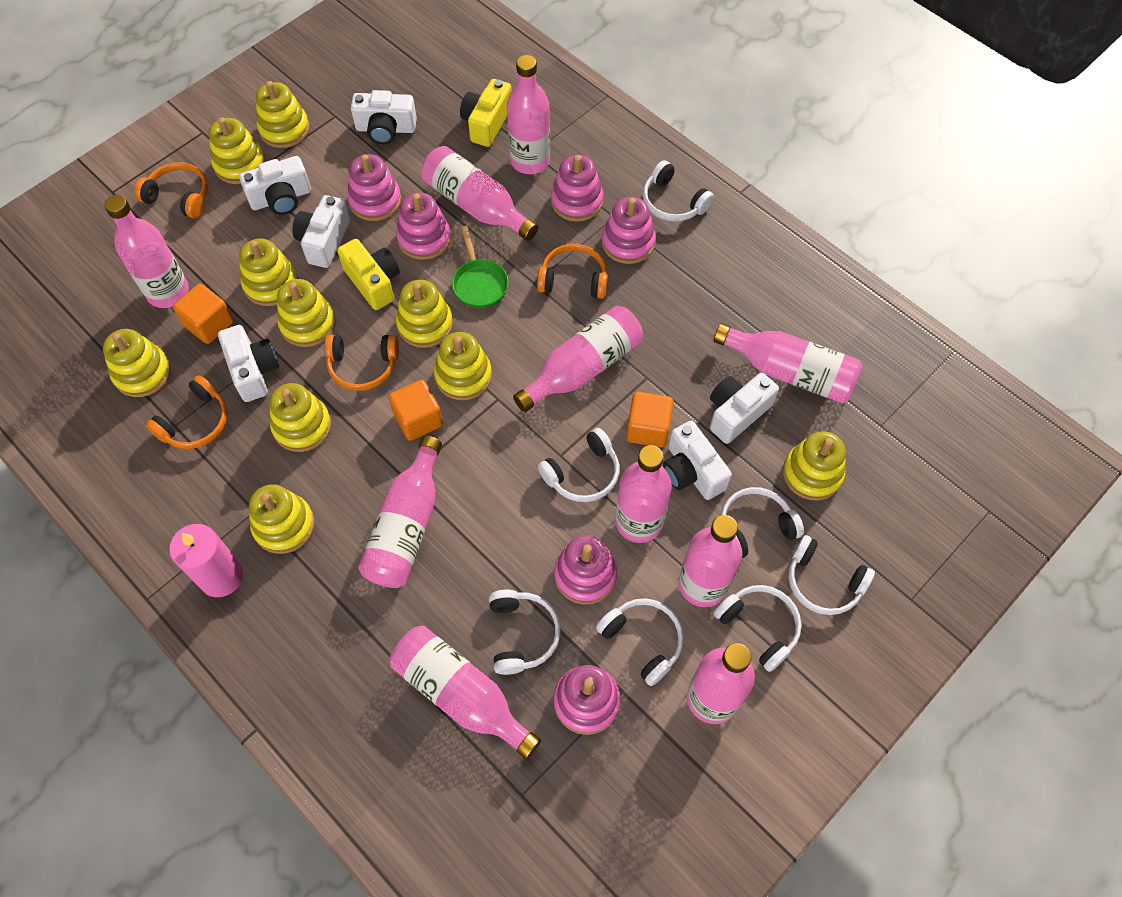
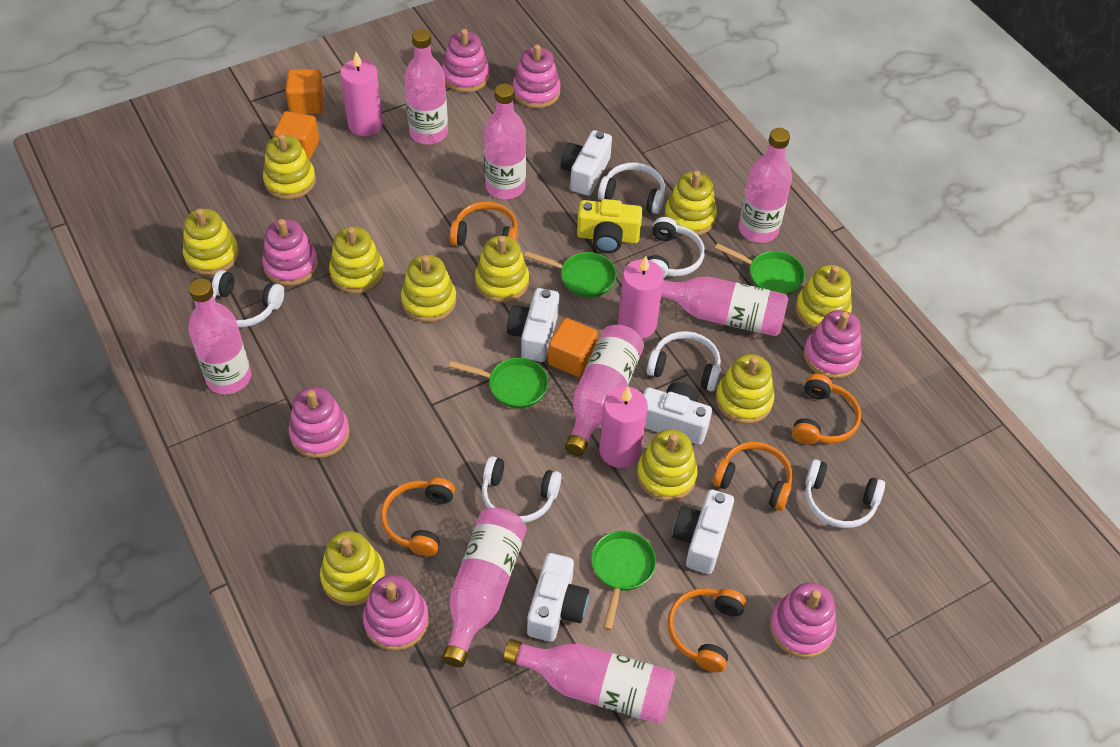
green pan: [452,226,508,308] = 1 -> [449,358,548,408] [524,251,616,298] [591,531,656,630] [715,243,805,295] = 4
orange headphones: [134,162,208,218] [146,375,228,449] [325,335,399,391] [537,244,607,299] = 4 -> [381,478,455,556] [450,202,518,246] [667,588,746,672] [713,442,793,511] [792,374,861,445] = 5
pink bottle: [104,195,189,308] [358,436,442,588] [390,626,541,759] [422,146,538,241] [507,55,550,174] [513,306,643,412] [615,445,672,543] [679,515,742,607] [687,643,755,724] [713,323,863,403] = 10 -> [188,278,251,394] [404,29,448,145] [442,508,526,667] [484,84,526,199] [503,639,675,724] [565,325,644,456] [661,276,789,336] [739,128,792,243] = 8
pink candle: [169,524,243,597] = 1 -> [340,52,383,136] [599,387,648,468] [618,256,664,339] = 3
pink stacking toy: [347,154,401,221] [396,192,451,260] [551,155,603,222] [554,535,617,605] [554,665,620,735] [602,197,656,264] = 6 -> [262,219,318,286] [289,387,350,458] [363,575,429,651] [442,29,490,93] [513,44,561,108] [770,583,837,658] [804,310,862,379] = 7
white camera: [218,325,279,402] [239,156,311,215] [292,195,350,268] [351,90,417,144] [663,421,732,500] [710,373,779,444] = 6 -> [507,288,559,362] [527,553,589,642] [561,130,612,196] [643,382,712,445] [672,490,734,574] = 5
white headphones: [489,590,561,675] [538,428,620,502] [596,598,684,686] [643,160,714,222] [714,585,801,672] [721,487,804,558] [789,535,875,615] = 7 -> [212,270,284,328] [482,456,561,523] [598,162,665,214] [647,217,705,278] [647,331,721,392] [805,459,885,528] = 6
yellow camera: [337,239,400,310] [460,79,512,147] = 2 -> [577,199,643,253] = 1

